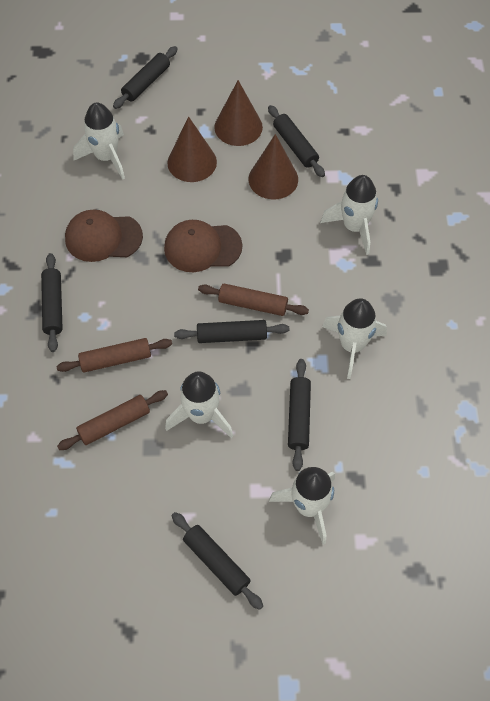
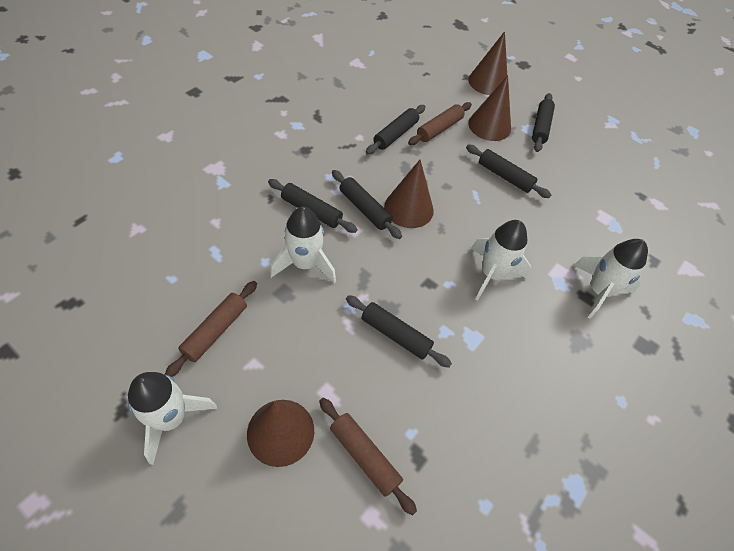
brown cap: [65,209,143,262] [164,220,242,272] = 2 -> none = 0
brown cone: [167,116,217,182] [214,80,263,146] [249,134,298,199] = 3 -> [247,400,314,467] [384,160,434,228] [468,31,507,95] [468,75,511,141] = 4
white rocket: [73,103,125,180] [165,371,233,438] [269,467,335,545] [320,175,378,255] [322,298,387,379] = 5 -> [128,372,217,465] [270,207,336,283] [471,220,531,301] [573,239,648,319] = 4

